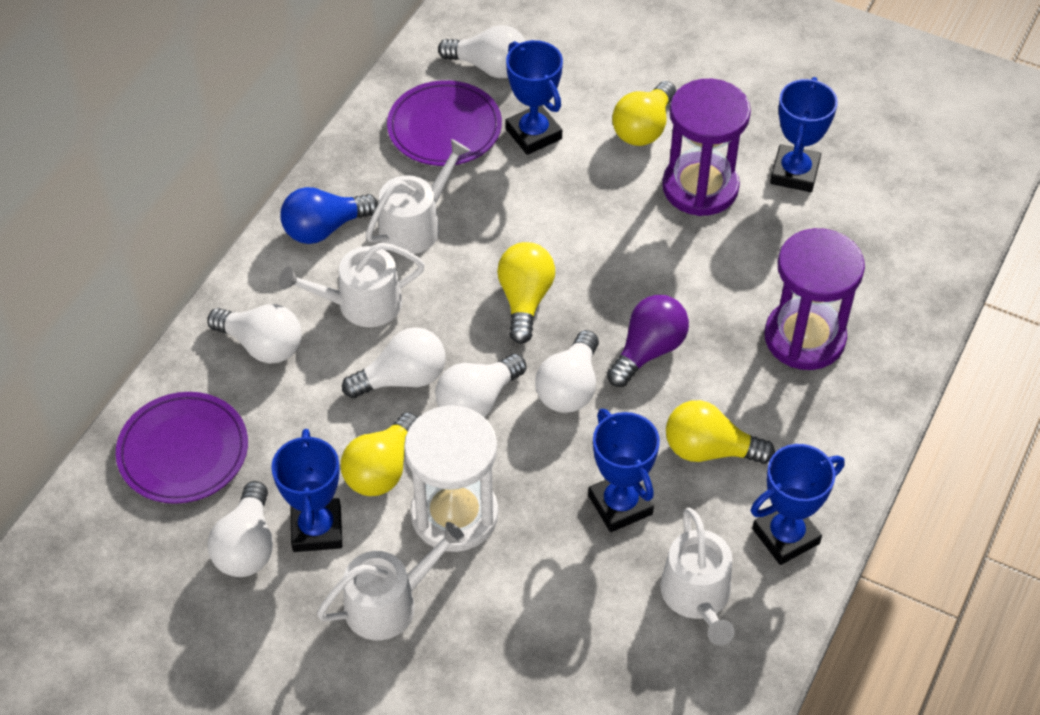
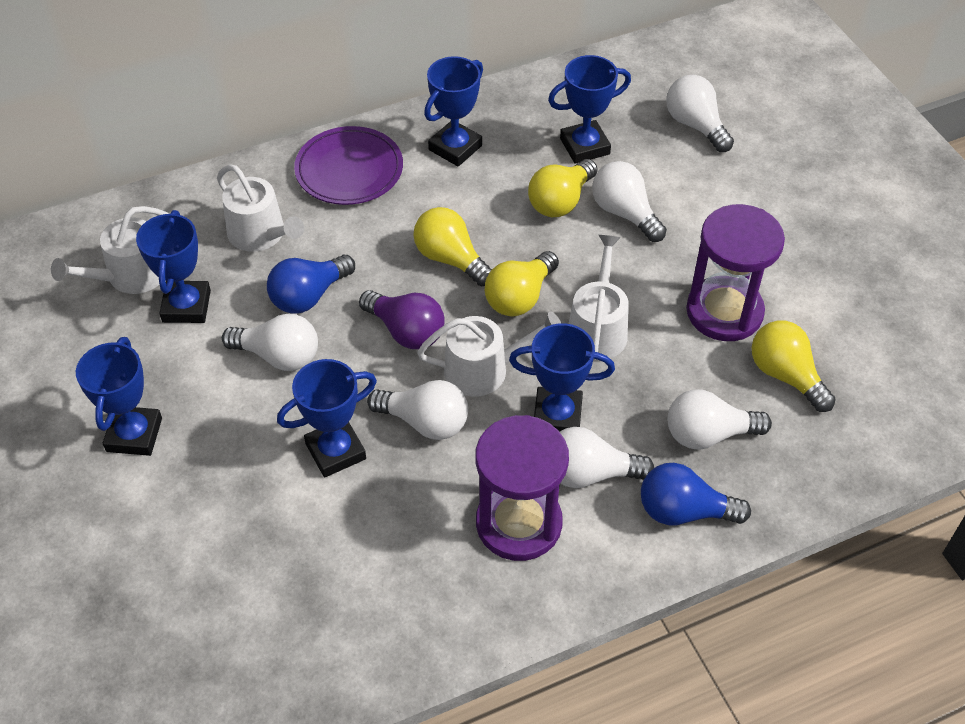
blue light bulb: [280,187,378,244] = 1 -> [267,255,355,314] [641,463,751,525] = 2
blue trophy: [271,429,342,552] [506,40,563,155] [588,409,660,532] [751,444,844,565] [770,77,838,192] = 5 -> [76,337,162,456] [136,210,211,323] [277,359,377,477] [424,56,483,167] [509,323,615,432] [548,55,631,164] = 6
purple plate: [116,392,248,504] [387,80,502,166] = 2 -> [294,126,403,205] = 1
white hourglass: [404,405,498,552] = 1 -> none = 0

